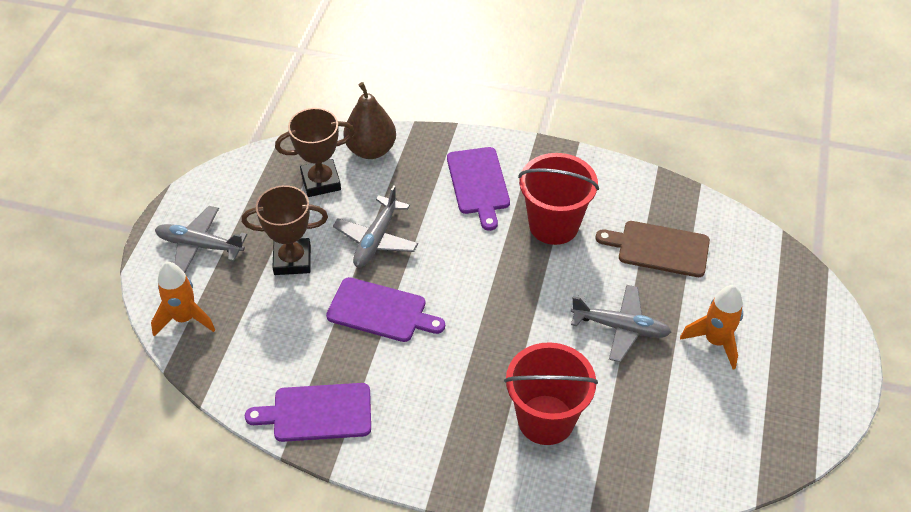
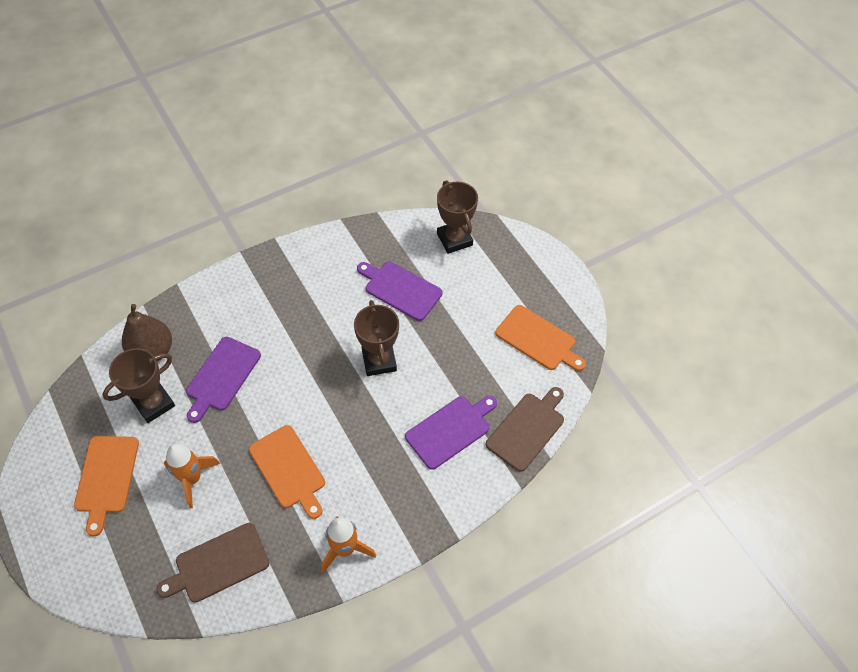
brown cutting board: [596,221,710,277] = 1 -> [156,523,269,603] [486,387,564,472] = 2
brown trophy: [242,185,328,275] [275,108,355,197] = 2 -> [102,348,175,423] [354,300,399,376] [437,180,478,254] = 3
grey plane: [155,206,247,273] [333,185,418,267] [571,285,671,362] = 3 -> none = 0
orange cutting board: none = 0 -> [74,436,139,536] [249,425,325,519] [495,305,586,371] = 3
red bucket: [504,342,598,445] [518,153,599,245] = 2 -> none = 0

